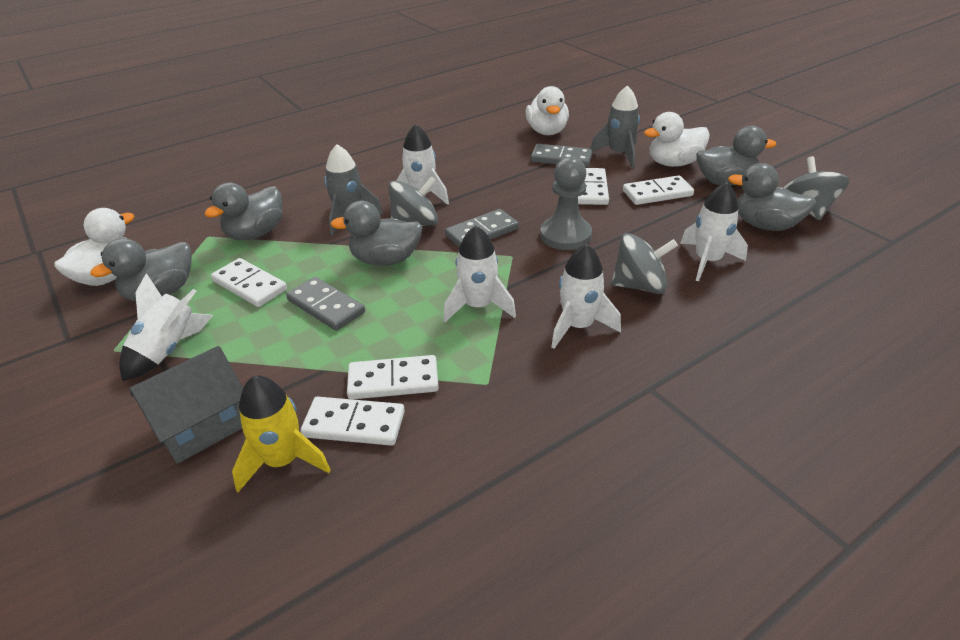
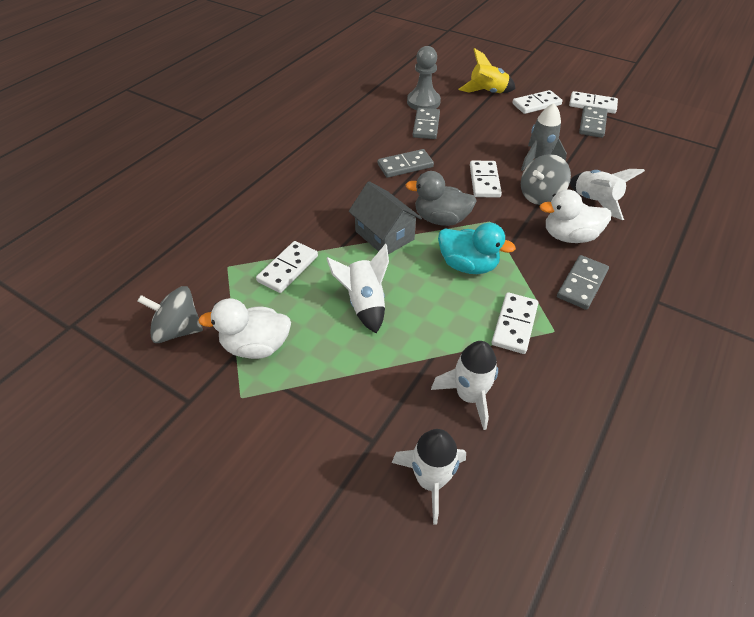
grey domino: [286,277,365,331] [445,209,519,247] [531,144,593,167] = 3 -> [378,149,434,178] [413,108,440,139] [557,255,609,310] [579,106,607,138] = 4
grey duck: [90,238,192,301] [204,182,282,240] [330,201,423,266] [696,126,776,186] [728,163,816,231] = 5 -> [406,171,477,226] = 1
grey rocket: [324,144,383,235] [590,85,640,168] = 2 -> [521,103,567,171] = 1
grey spinning top: [388,176,438,226] [611,233,678,294] [784,156,849,220] = 3 -> [137,286,203,343] [521,154,571,205] = 2
turquoise duck: none = 0 -> [438,223,516,274] = 1
white duck: [54,208,134,286] [526,86,569,135] [644,112,710,167] = 3 -> [198,298,291,359] [539,189,611,243] = 2
white rocket: [119,273,213,381] [396,124,449,205] [443,226,516,322] [551,244,621,349] [680,182,748,281] = 5 -> [326,244,389,333] [392,429,466,525] [431,341,498,430] [570,169,645,220] = 4

